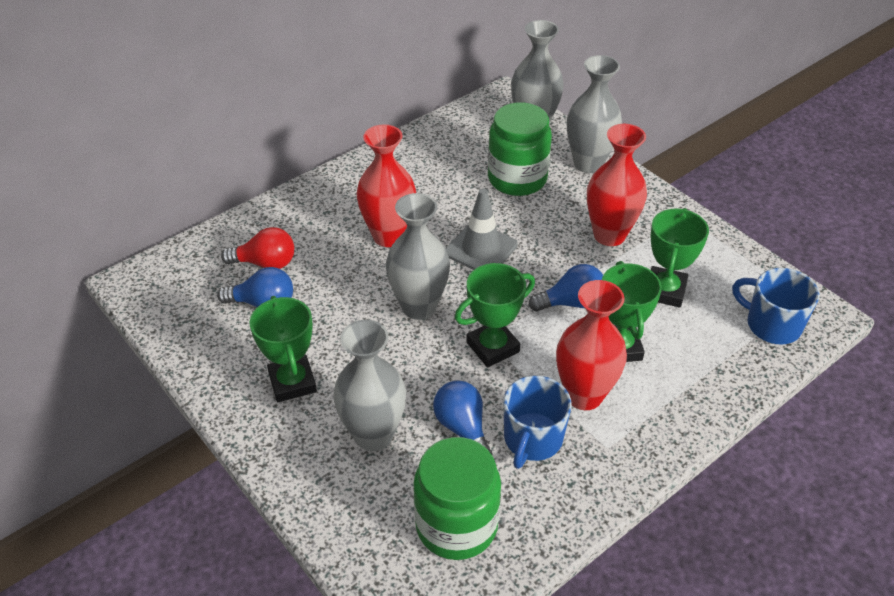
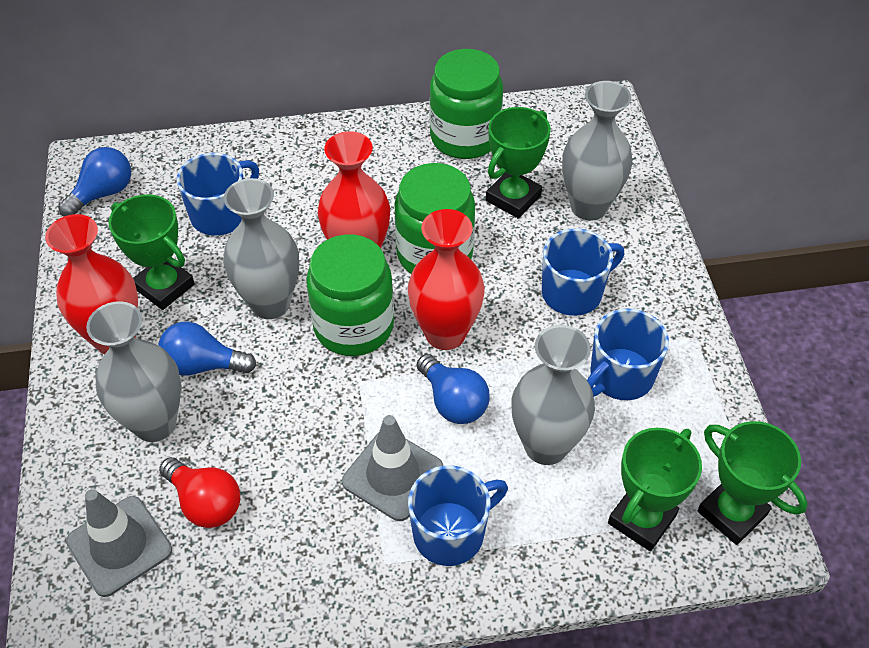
blue mug: [503,375,572,469] [732,268,819,345] = 2 -> [177,153,259,236] [408,465,508,566] [542,228,624,316] [587,309,669,400] = 4
green jar: [413,437,501,560] [488,102,552,196] = 2 -> [306,234,394,356] [394,163,475,274] [429,49,503,159] = 3
grey traffic cone: [446,188,518,270] = 1 -> [66,489,172,597] [342,415,443,521] = 2

